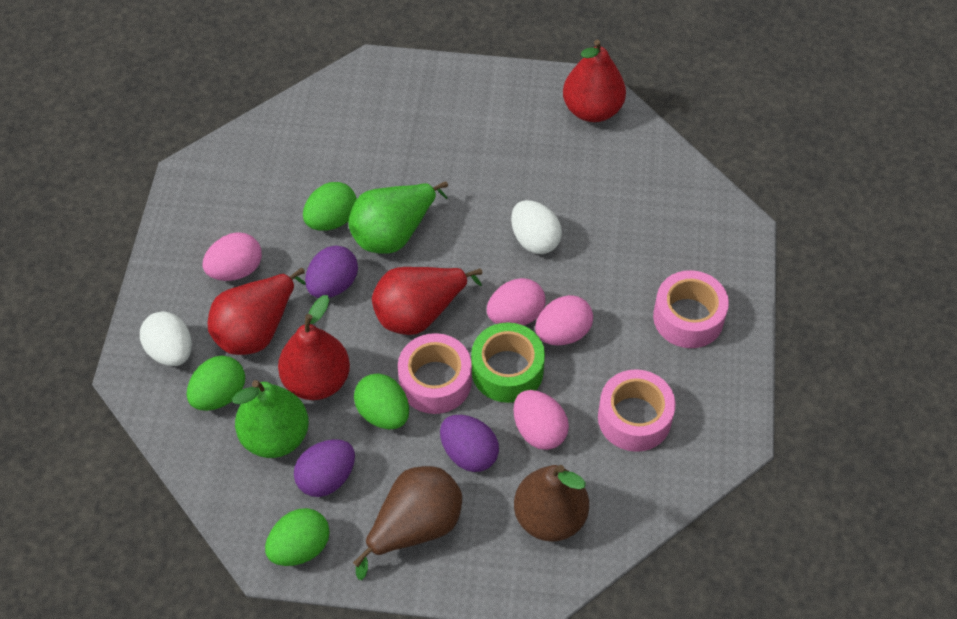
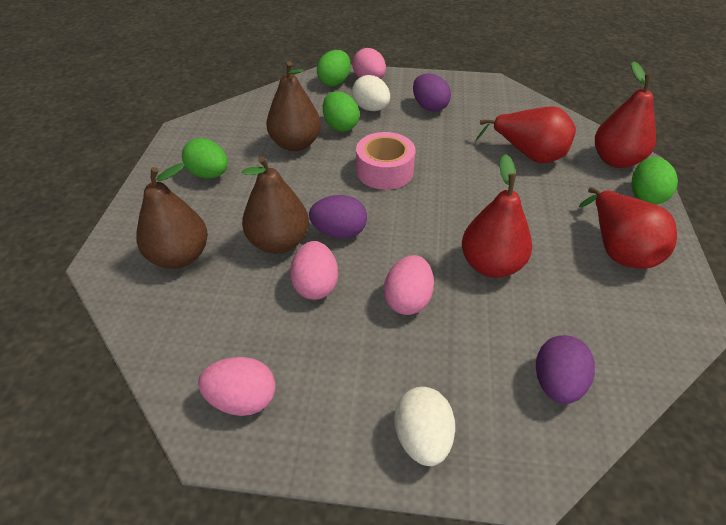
brown pear: [353,466,462,580] [514,465,589,542] = 2 -> [137,163,208,269] [242,156,309,254] [266,61,321,151] = 3
green pear: [232,380,309,458] [348,181,448,254] = 2 -> none = 0
green tape: [471,323,545,403] = 1 -> none = 0
pink tape: [398,333,472,414] [598,369,676,452] [653,270,729,348] = 3 -> [356,132,416,190] = 1

